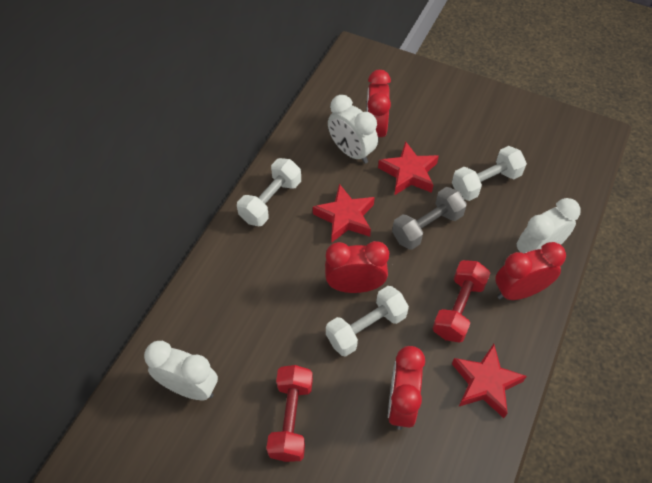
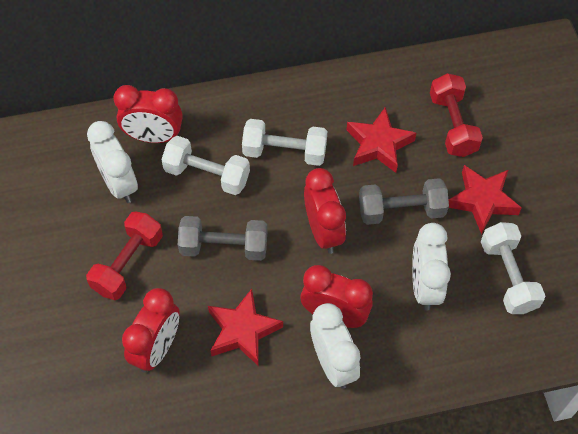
grey dumbbell: [392,187,467,250] = 1 -> [178,216,267,261] [359,178,449,225] = 2

